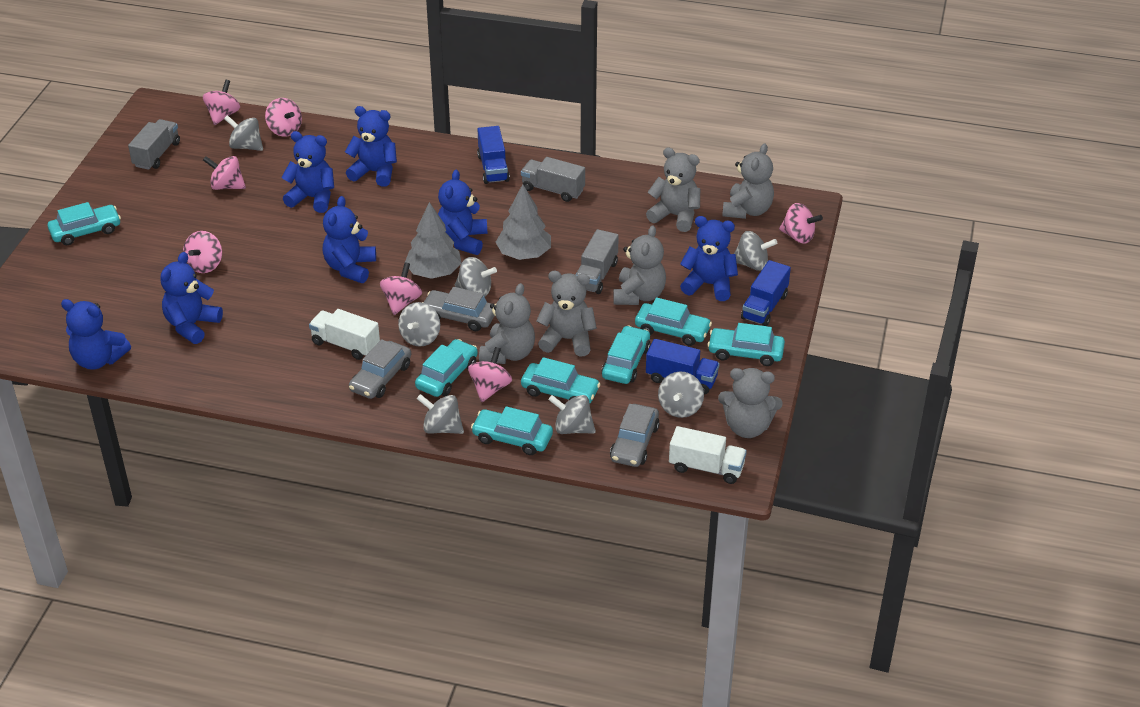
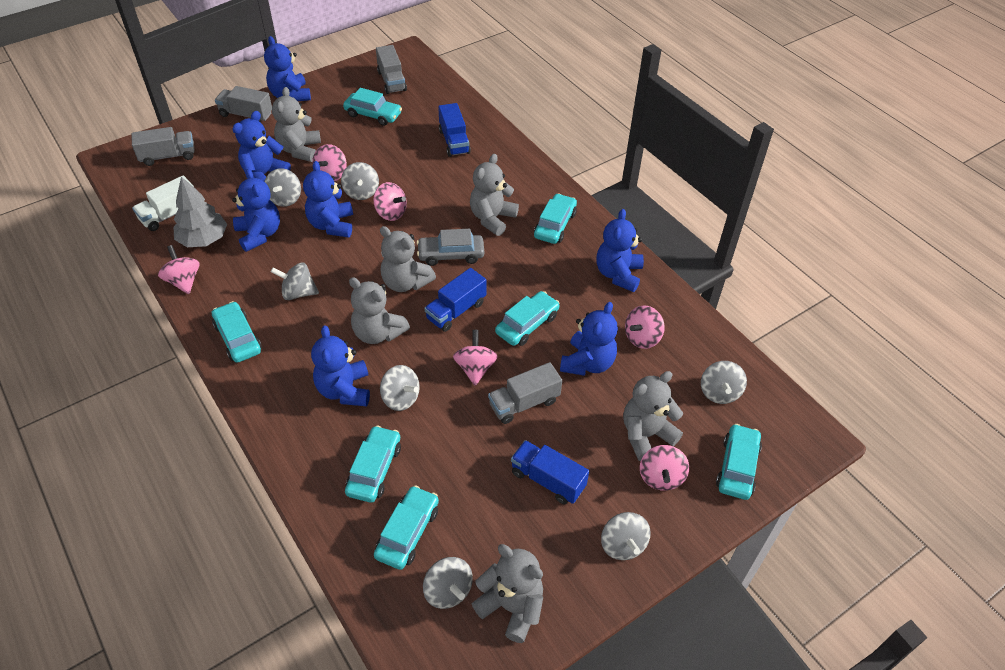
grey car: [349,339,411,399] [422,287,494,331] [610,404,660,467] = 3 -> [417,229,484,266] = 1
grey tree: [405,202,461,279] [496,184,551,260] = 2 -> [173,177,227,247] = 1
grey truck: [128,119,180,170] [521,157,585,202] [576,229,619,294] = 3 -> [132,127,195,166] [215,86,272,122] [376,45,407,94] [488,362,562,424] = 4
pink spinning top: [183,231,222,273] [203,80,240,125] [203,156,246,190] [265,98,302,137] [380,262,422,315] [468,347,512,402] [779,203,823,244] = 7 -> [158,245,200,294] [312,144,347,181] [374,182,407,221] [453,330,498,385] [625,306,665,349] [640,445,689,491] = 6
white truck: [309,309,380,360] [669,426,747,484] = 2 -> [132,175,194,231] = 1

